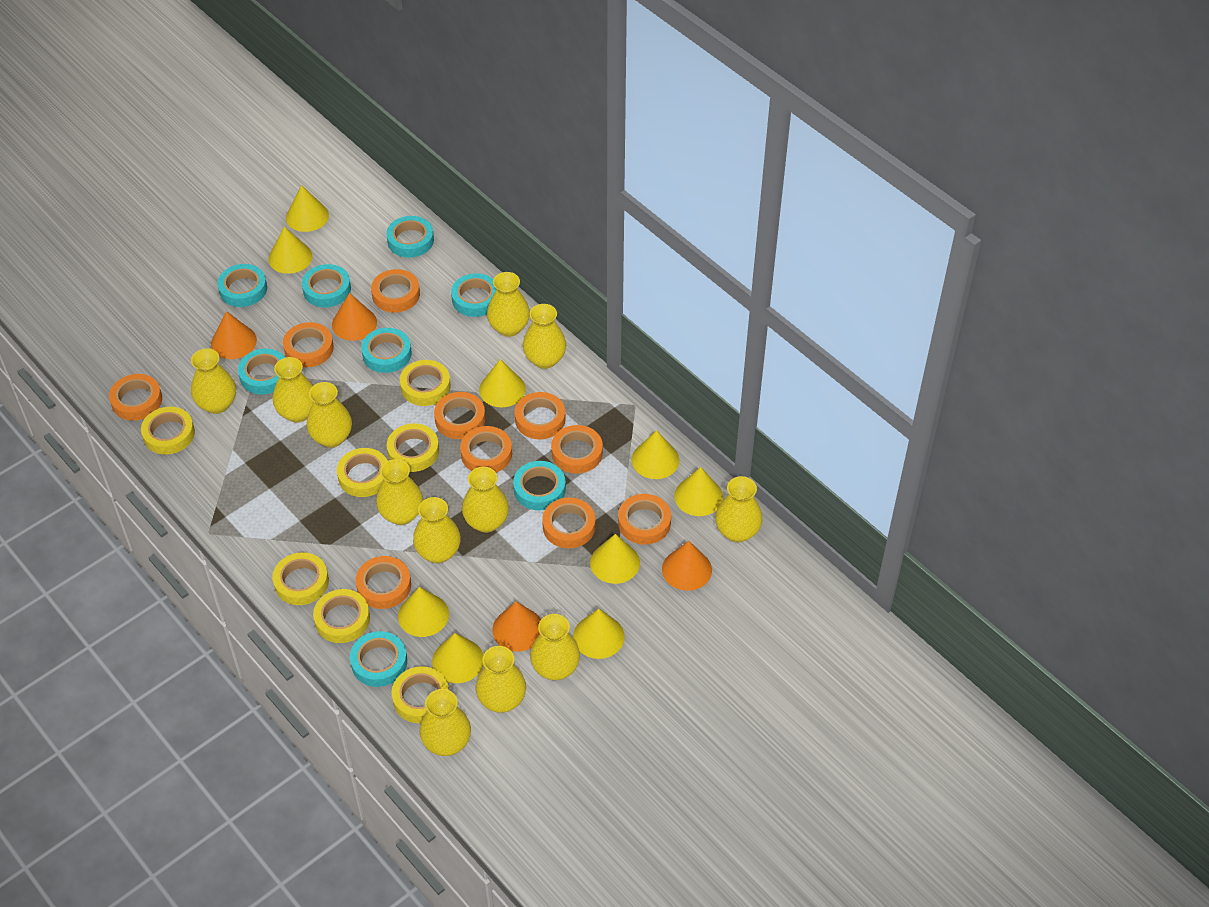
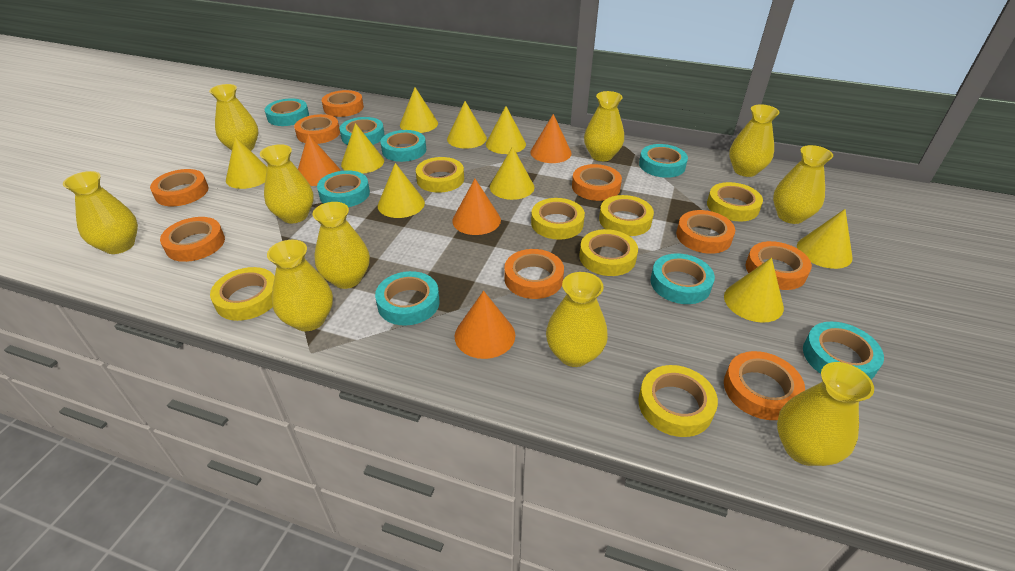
orange tape: [109,374,162,421] [283,322,334,367] [356,556,411,609] [371,269,420,313] [434,392,485,439] [460,426,512,473] [515,392,565,439] [542,497,596,548] [551,425,603,474] [618,494,671,545] = 10 -> [150,169,208,206] [160,217,225,262] [294,114,340,144] [322,90,364,117] [504,249,564,299] [572,164,622,201] [676,210,735,254] [724,351,805,420] [746,241,812,290] = 9
yellow vase: [191,348,236,414] [273,357,313,422] [307,382,352,448] [376,459,423,525] [413,497,461,563] [420,689,471,756] [462,467,509,533] [476,646,526,713] [487,272,530,337] [523,304,566,369] [530,614,580,680] [715,476,762,542] = 12 -> [63,171,138,254] [209,84,258,151] [260,144,314,223] [267,240,333,331] [312,202,370,289] [546,272,608,367] [584,91,624,161] [729,104,779,177] [773,145,833,224] [777,362,874,466] = 10

